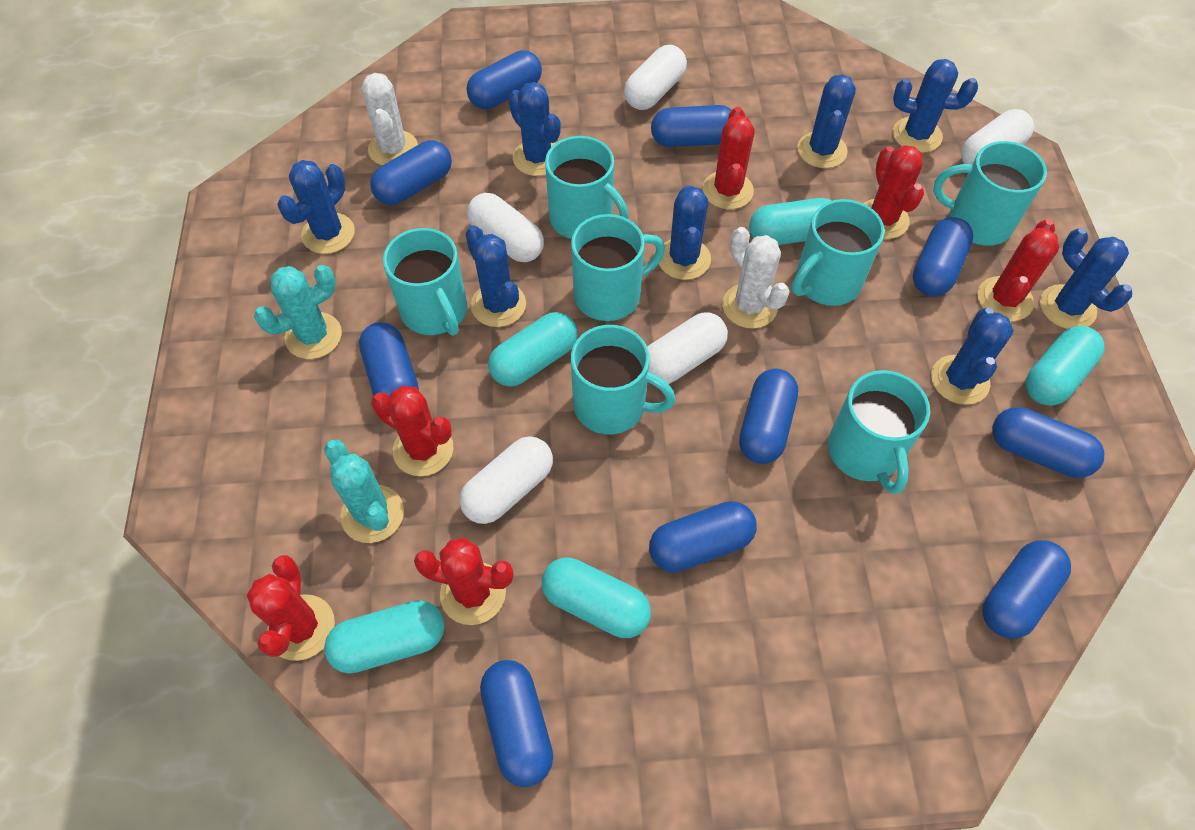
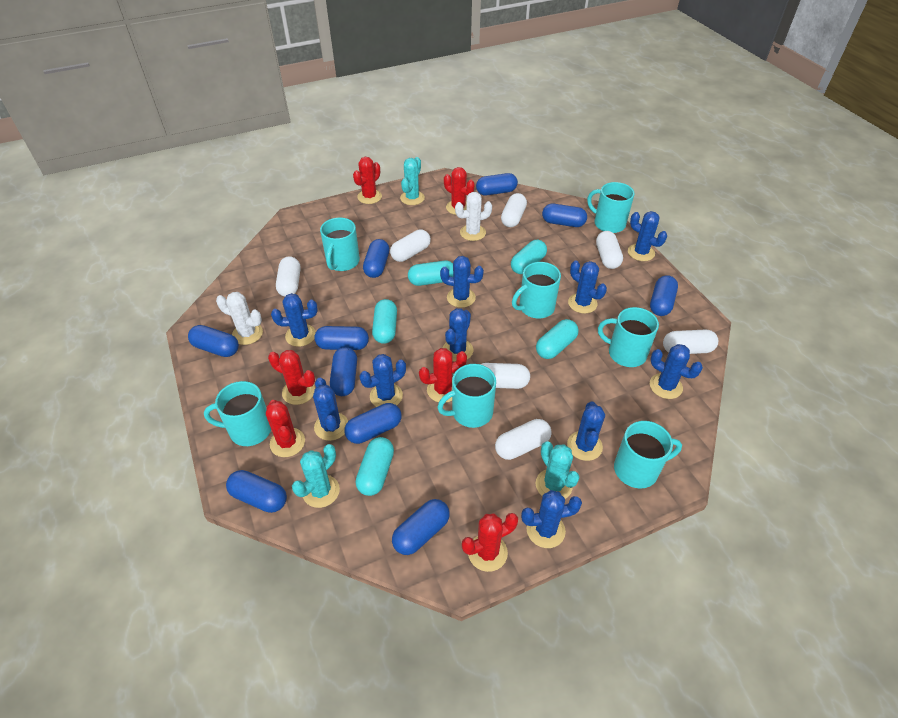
blue cactus: [277,160,355,254] [465,225,526,327] [509,82,561,176] [659,185,711,280] [797,74,856,168] [893,59,978,153] [931,307,1014,405] [1040,228,1132,329] = 8 -> [271,293,318,347] [313,378,348,441] [359,354,406,407] [440,256,484,308] [443,308,473,362] [521,490,582,548] [567,401,605,461] [568,260,607,314] [628,211,667,261] [650,344,703,399] = 10
turquoise cactus: [254,265,342,359] [324,440,404,543] = 2 -> [292,444,340,508] [400,157,425,205] [536,441,580,499] = 3
white capsule: [460,436,553,524] [467,193,544,262] [624,45,687,110] [647,312,728,384] [961,109,1034,164] = 5 -> [276,256,301,297] [390,229,431,262] [480,363,530,389] [495,419,552,460] [501,193,527,227] [596,231,623,269] [663,330,718,354] = 7

